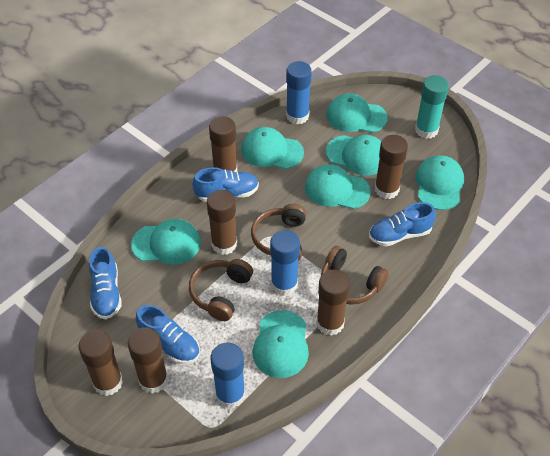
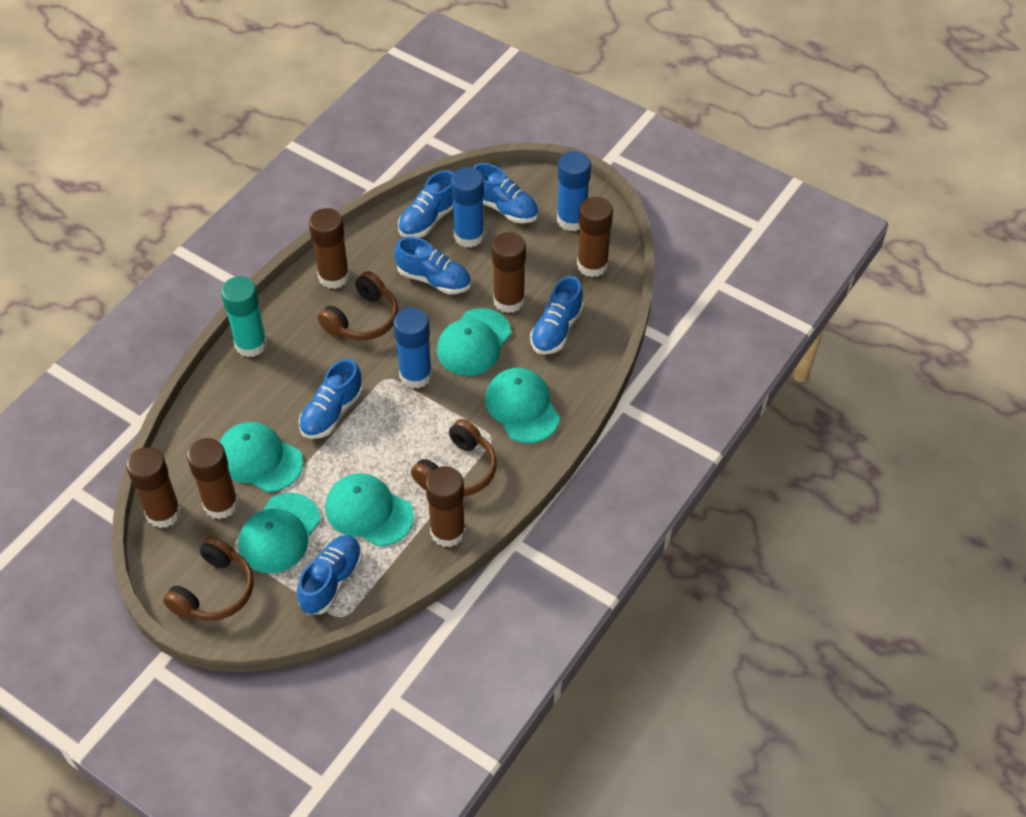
blue shoe: [89,247,122,319] [136,305,200,364] [193,167,259,202] [369,202,436,246] = 4 -> [297,535,362,614] [299,359,363,439] [394,237,471,294] [398,170,453,238] [473,163,538,223] [530,276,584,355] = 6
turquoise cap: [131,219,201,265] [241,127,304,169] [253,310,309,378] [305,164,371,209] [326,93,388,133] [326,135,381,175] [416,155,464,210] = 7 -> [220,422,303,492] [238,493,320,573] [325,473,414,546] [437,308,511,376] [485,368,560,443] = 5

